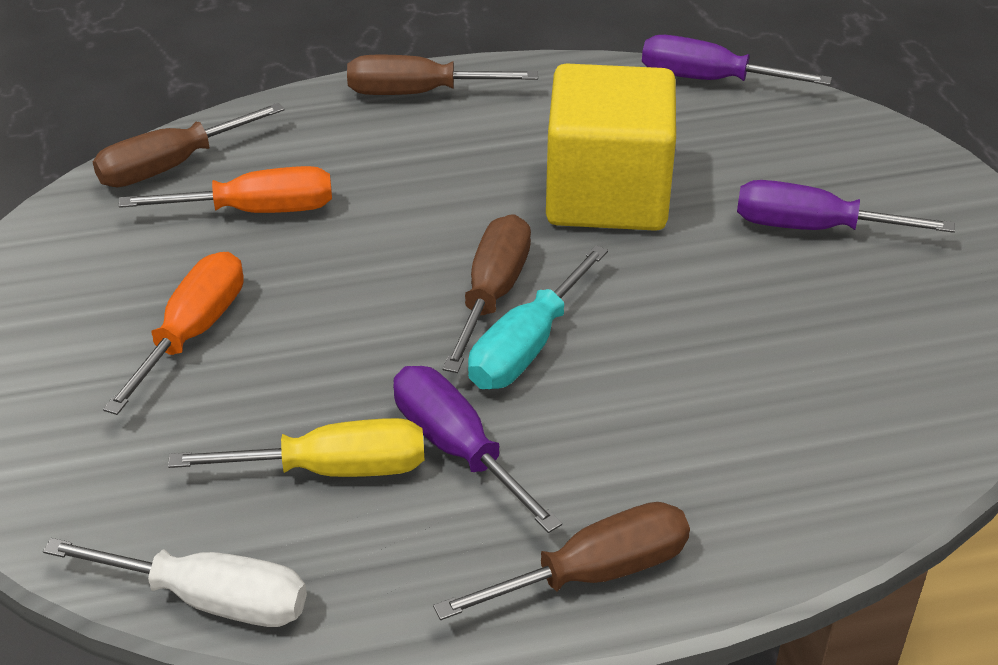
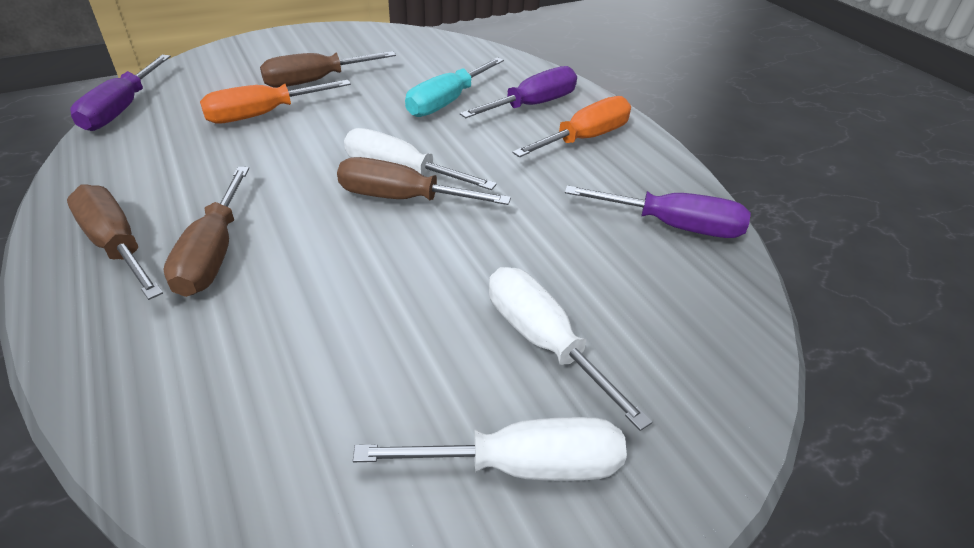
white screwdriver: [43,538,307,627] = 1 -> [344,128,497,190] [353,417,627,481] [489,267,653,431] = 3
yellow cube: [546,64,676,231] = 1 -> none = 0
yellow screwdriver: [168,418,424,477] = 1 -> none = 0

